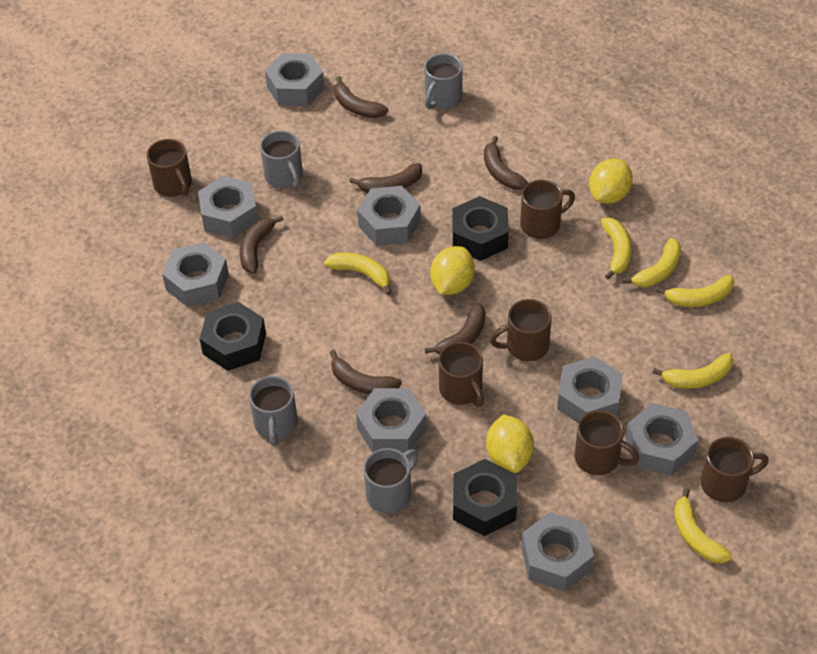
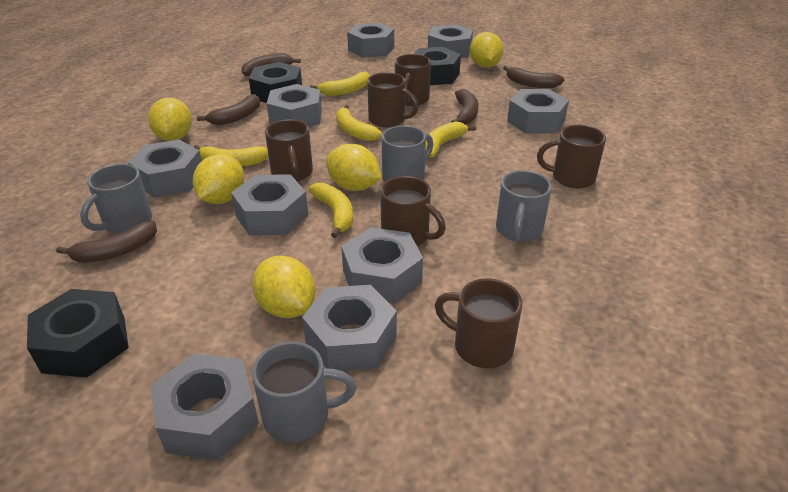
brown banana: [240,215,284,273] [330,350,402,394] [334,76,388,118] [349,163,422,194] [425,302,485,355] [484,136,528,190] = 6 -> [56,221,157,263] [197,94,260,125] [241,53,301,76] [451,89,479,124] [503,66,565,88] = 5
grey nut: [162,242,229,307] [198,176,258,238] [265,53,325,106] [356,388,427,453] [357,186,421,246] [521,512,594,591] [557,356,623,423] [625,403,698,476] = 8 -> [128,140,202,198] [151,353,259,460] [231,174,308,235] [267,84,322,127] [302,285,397,371] [341,227,423,304] [347,23,394,58] [428,24,473,58] [507,89,569,134] = 9
yellow banana: [324,252,392,295] [601,218,632,279] [622,238,681,287] [653,353,733,389] [656,275,734,307] [674,488,732,564] = 6 -> [194,145,268,167] [309,183,353,238] [310,72,370,96] [336,105,382,141] [426,121,476,158] = 5
yellow lemon: [430,246,475,295] [486,414,534,473] [589,159,633,204] = 3 -> [148,98,192,141] [193,154,244,204] [252,256,315,318] [326,144,382,191] [470,32,504,68] = 5

